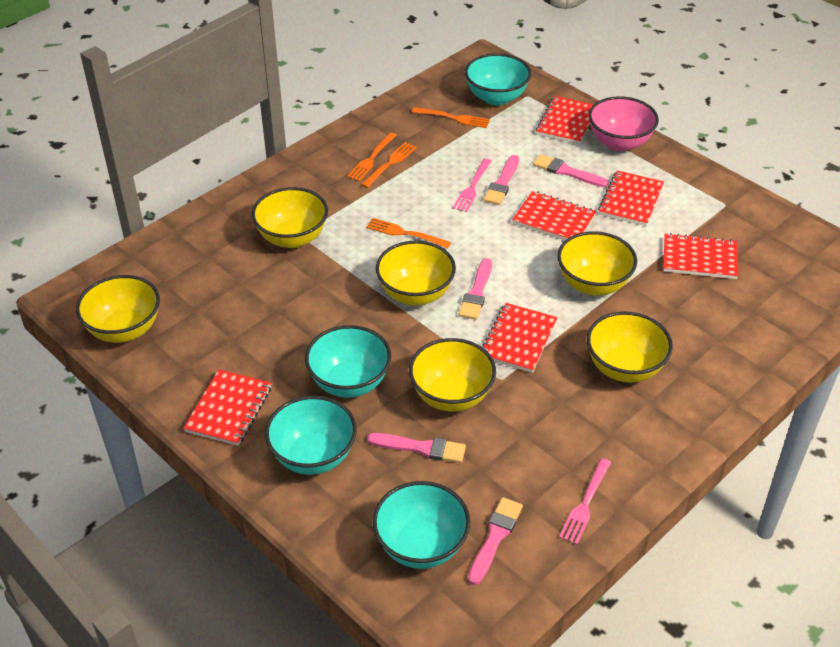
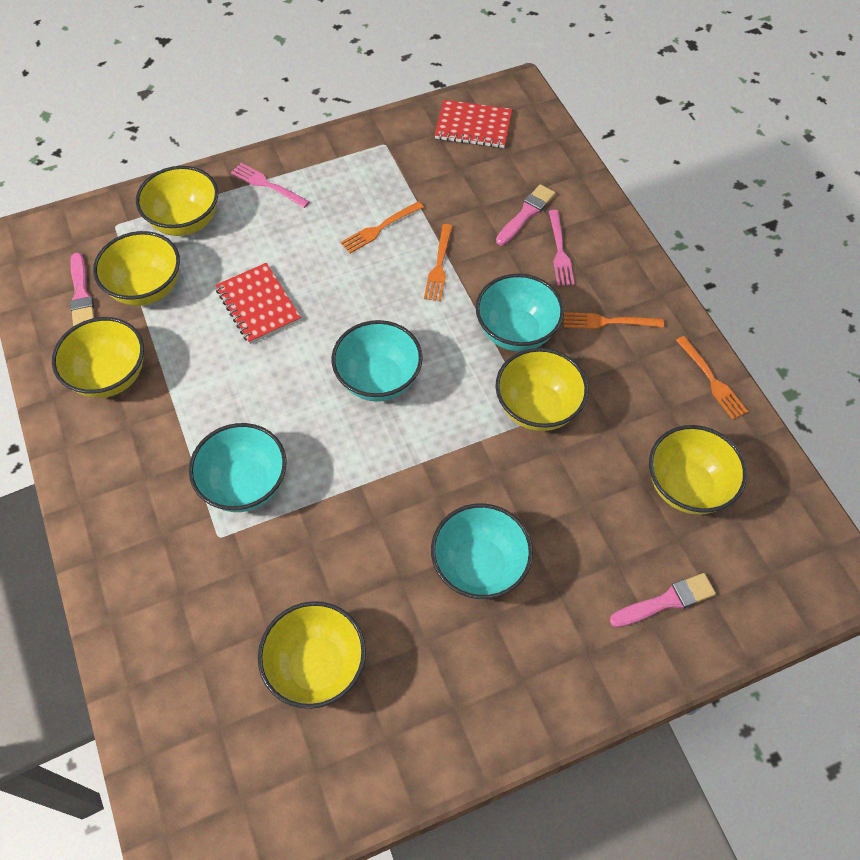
pink bowl: [589,96,659,151] = 1 -> none = 0
pink brush: [367,433,466,463] [458,258,492,320] [468,497,523,585] [484,155,519,205] [533,154,609,187] = 5 -> [70,253,95,326] [496,184,556,245] [610,573,716,628] = 3
red notebook: [183,370,271,446] [483,303,558,373] [512,191,596,240] [536,96,594,144] [598,170,664,226] [663,233,738,279] = 6 -> [215,263,301,344] [435,100,512,148] = 2

